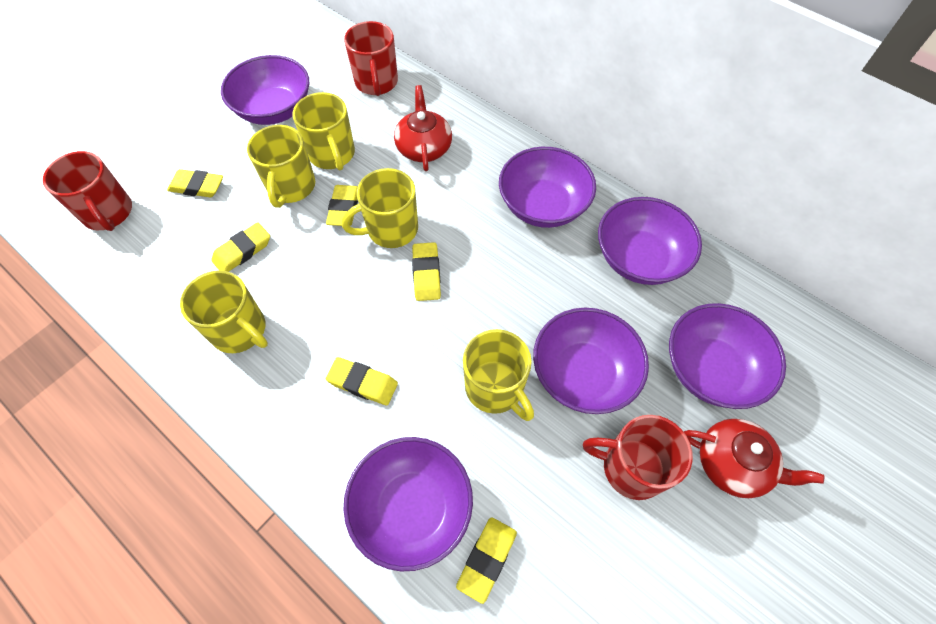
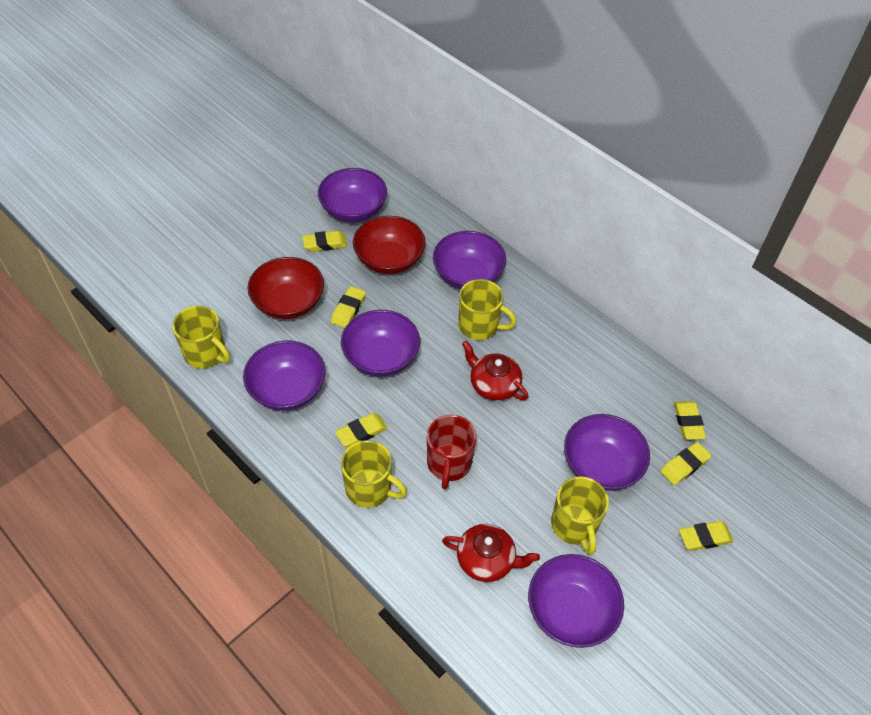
red bowl: none = 0 -> [247,257,324,319] [353,216,426,274] = 2
red mug: [43,151,132,231] [344,21,398,96] [583,415,693,500] = 3 -> [427,415,476,489] = 1
yellow mug: [180,270,268,353] [247,125,315,208] [292,92,355,170] [342,168,418,248] [463,329,534,421] = 5 -> [172,306,230,369] [341,440,407,508] [458,279,516,340] [551,476,609,555] = 4

